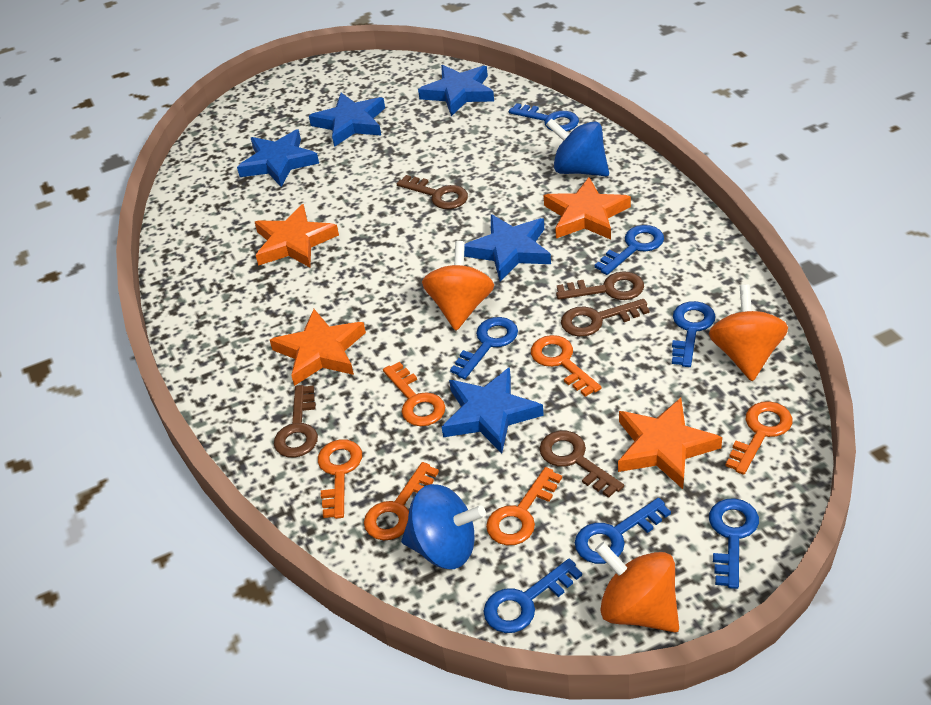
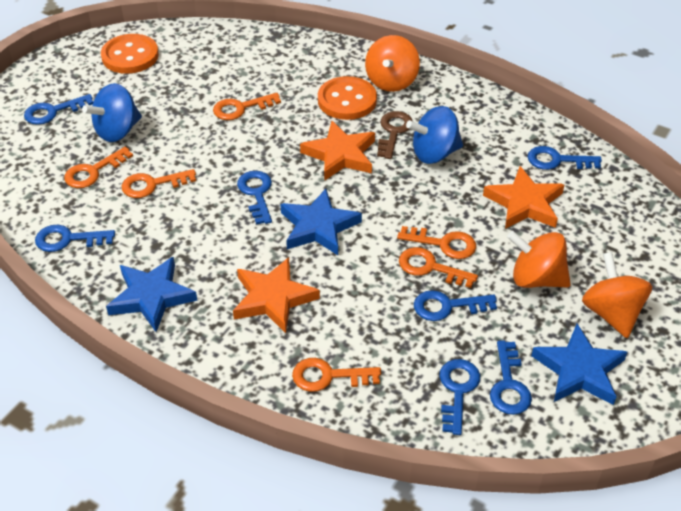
blue star: [237,130,319,187] [309,93,385,147] [418,65,494,116] [442,367,544,454] [464,214,551,281] = 5 -> [106,257,198,332] [280,189,362,255] [531,324,627,405] = 3
brown key: [274,385,318,458] [397,175,468,209] [539,431,624,498] [556,271,644,300] [561,299,650,337] = 5 -> [377,111,412,159] = 1
orange button: none = 0 -> [101,34,159,74] [318,76,377,120] = 2
orange star: [255,204,339,267] [270,309,366,386] [544,177,631,240] [618,398,722,489] = 4 -> [233,257,320,333] [300,121,375,181] [483,166,564,229] = 3

